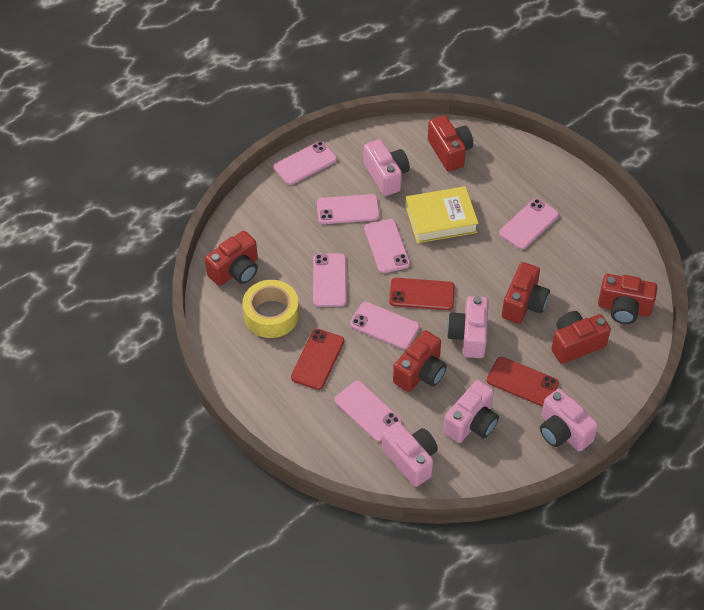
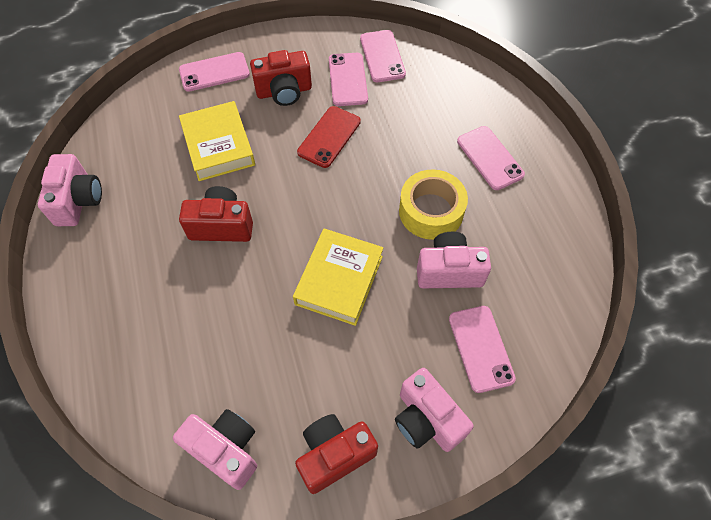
pink camera: [364,139,410,196] [382,422,438,487] [443,380,499,443] [447,296,488,358] [540,389,598,452] = 5 -> [38,154,102,226] [173,409,257,490] [395,368,474,452] [417,232,491,288] = 4
pink phone: [274,141,337,185] [313,253,347,307] [317,194,380,224] [334,381,402,442] [350,302,420,349] [364,219,410,273] [499,199,559,250] = 7 -> [179,52,250,92] [329,53,368,106] [360,30,406,82] [449,306,516,393] [457,126,525,190] = 5
red camera: [205,231,258,286] [393,330,447,392] [428,115,473,172] [502,262,550,324] [551,311,611,364] [598,274,658,324] = 6 -> [179,186,253,242] [250,50,312,106] [295,414,378,494] = 3
red phone: [291,329,344,390] [389,278,455,310] [487,357,559,407] = 3 -> [297,106,361,168] = 1
yellow book: [406,186,479,243] = 1 -> [179,101,255,181] [293,228,383,326] = 2

